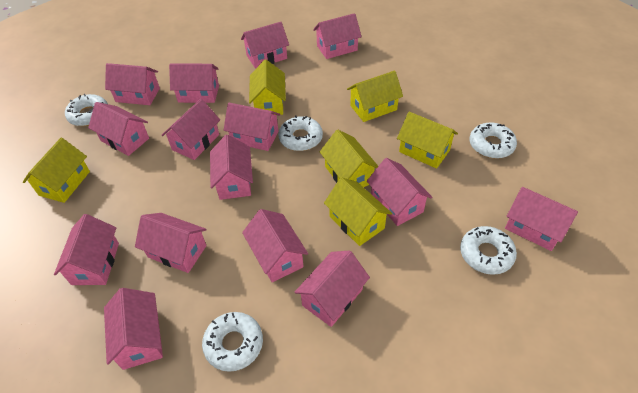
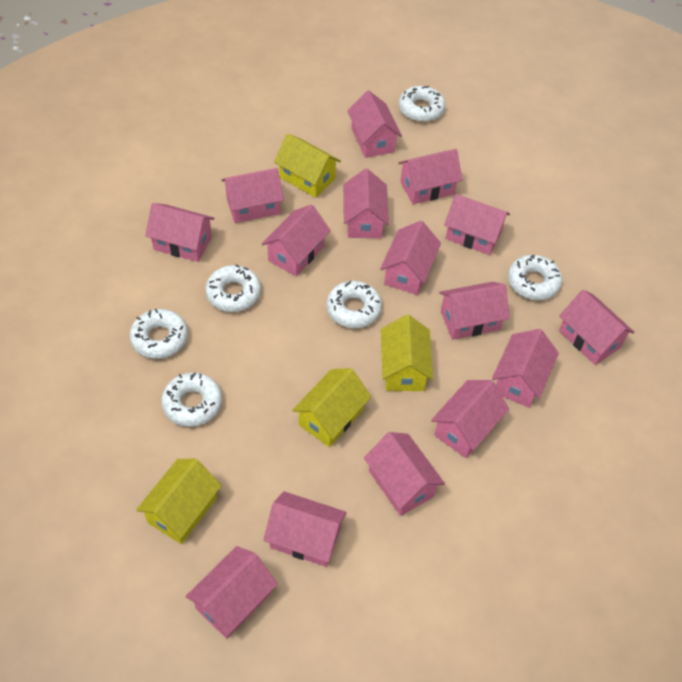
white donut: [65,94,108,126] [202,312,263,372] [278,115,323,151] [460,226,517,275] [470,123,517,158] = 5 -> [130,309,188,359] [161,372,222,427] [205,264,261,312] [327,281,382,328] [399,86,445,122] [508,255,562,300] = 6
yellow house: [23,138,90,203] [249,60,286,115] [320,130,378,187] [324,177,392,246] [347,71,403,122] [397,112,458,169] = 6 -> [136,459,222,544] [274,133,341,198] [292,368,371,447] [381,315,433,391] = 4

